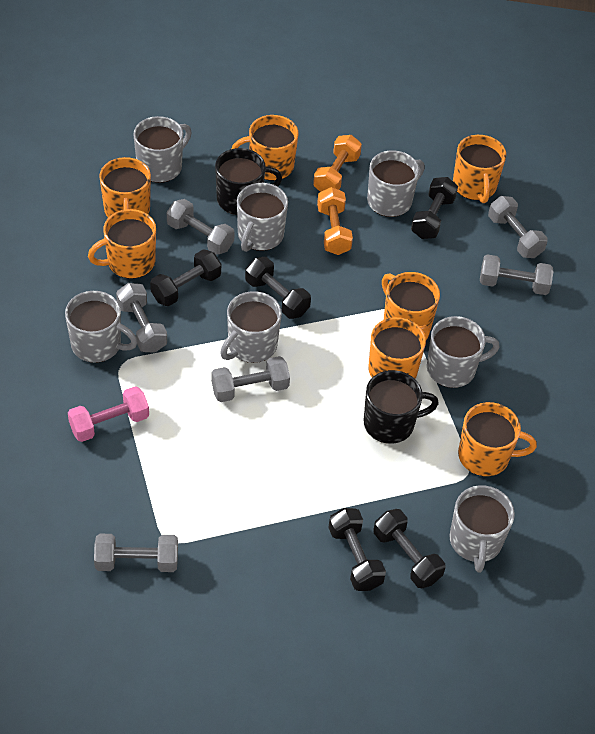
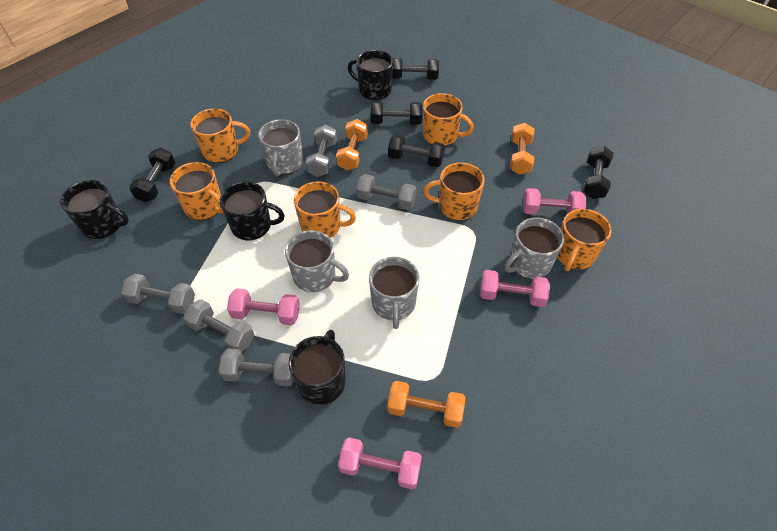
black mug: [215,148,282,215] [363,370,439,444] = 2 -> [60,180,129,239] [220,181,284,240] [289,330,346,405] [348,50,393,100] = 4
grey dumbbell: [94,534,178,572] [116,283,167,353] [167,199,235,255] [211,356,290,402] [480,254,554,295] [488,196,548,258] = 6 -> [121,274,195,314] [183,299,254,352] [219,348,294,387] [306,125,337,177] [356,174,417,210] = 5
grey mug: [65,291,138,363] [133,116,192,183] [220,291,282,363] [237,183,288,252] [367,150,425,217] [427,316,500,388] [449,485,515,573] = 7 -> [258,119,303,176] [285,230,349,292] [369,257,419,329] [504,217,564,279] = 4
orange dumbbell: [313,135,362,192] [317,187,353,255] = 2 -> [336,119,368,170] [387,381,465,428] [510,123,534,175] = 3
orange mug: [88,209,156,279] [99,157,151,218] [232,115,298,181] [368,317,430,379] [382,272,440,330] [453,135,506,203] [458,402,537,476] = 7 -> [170,162,223,220] [190,108,250,163] [294,181,356,238] [423,93,474,146] [423,162,485,220] [557,209,611,271] = 6
pink dumbbell: [68,386,149,442] = 1 -> [227,288,300,325] [338,438,422,489] [480,270,550,307] [523,188,587,215] = 4

